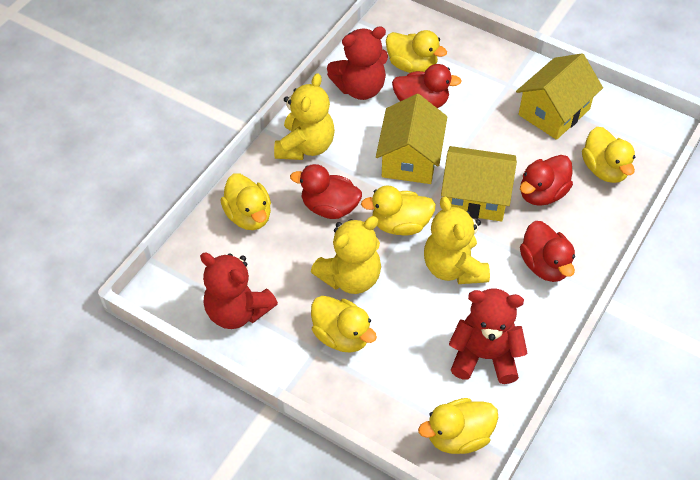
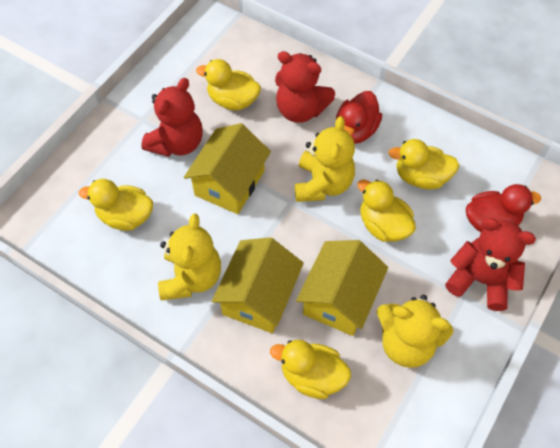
red duck: [290,164,362,219] [392,64,462,108] [520,155,573,206] [520,221,575,282] = 4 -> [336,91,382,144] [466,184,541,232] = 2
yellow duck: [221,174,271,230] [311,296,377,353] [361,186,436,236] [386,30,447,73] [418,398,499,454] [582,127,635,183] = 6 -> [79,179,153,231] [196,59,261,110] [270,340,351,399] [357,179,416,242] [388,139,459,189] = 5

